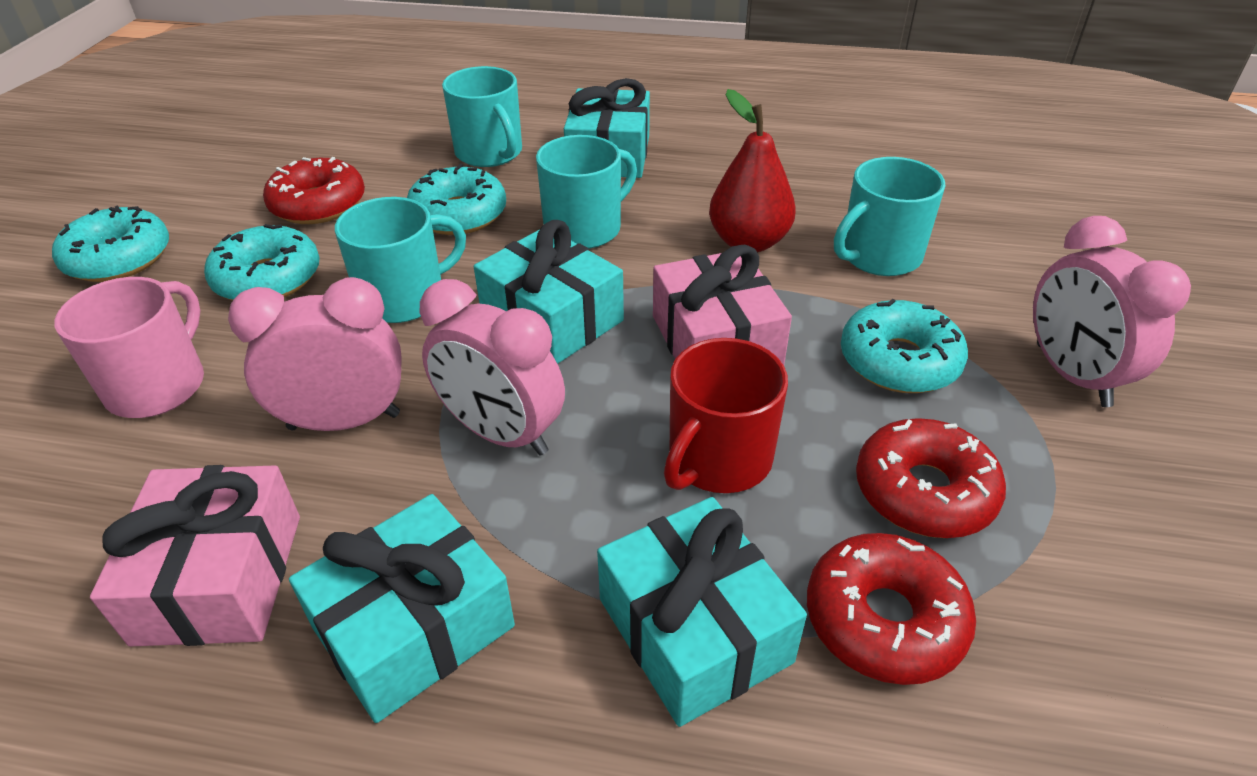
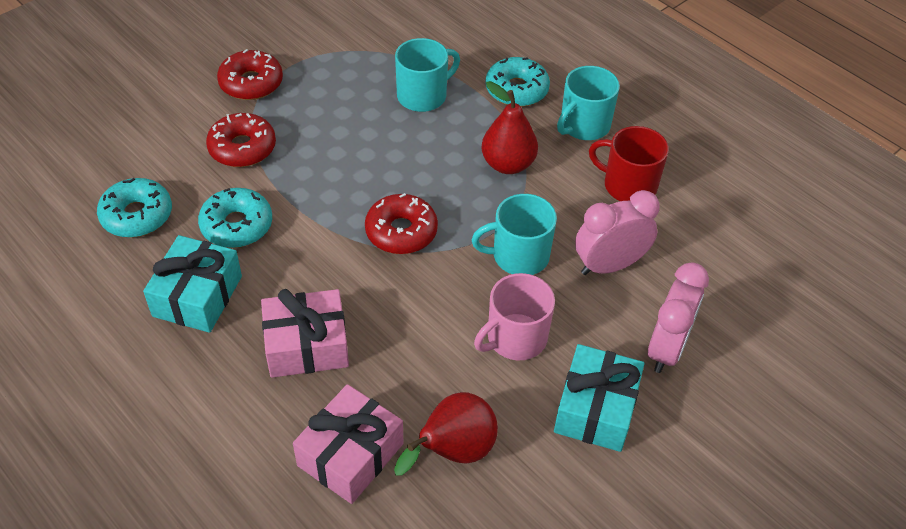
pink clock: [228,277,402,431] [420,279,565,456] [1033,216,1191,407] = 3 -> [575,190,660,275] [648,262,709,373] = 2
red pear: [709,89,796,252] = 1 -> [394,392,498,476] [481,81,538,174] = 2
turquoise donut: [52,206,169,282] [204,224,320,301] [407,164,506,235] [841,299,968,393] = 4 -> [97,178,172,238] [198,188,272,248] [485,57,550,107] = 3
turquoise gift: [289,494,515,723] [474,220,624,364] [564,78,650,178] [597,497,807,727] = 4 -> [143,235,242,333] [554,344,644,452] = 2
turquoise mug: [335,197,466,323] [442,66,522,167] [536,135,637,249] [834,157,946,276] = 4 -> [395,38,460,112] [471,194,557,275] [557,66,620,140] = 3

